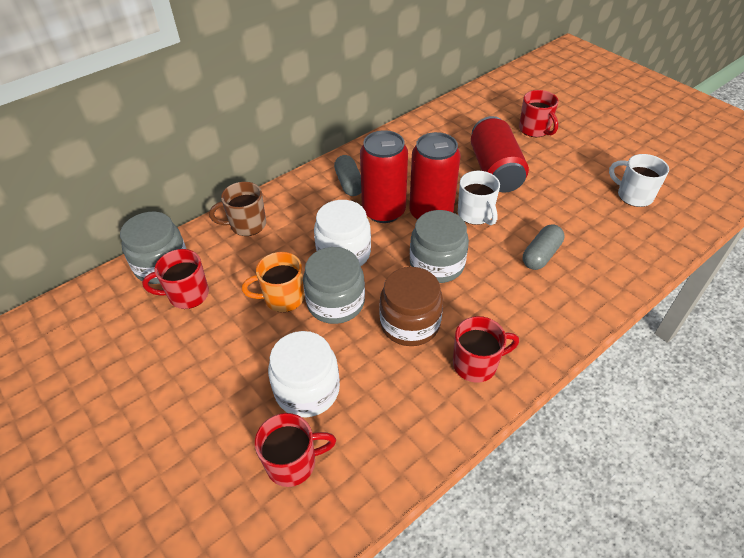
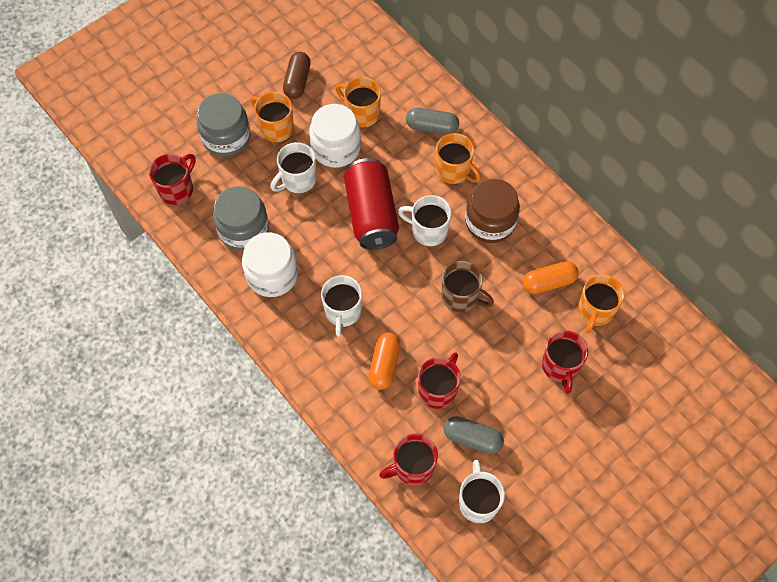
brown capsule: none = 0 -> [283,52,311,99] = 1
grey jar: [120,212,186,284] [303,247,365,324] [410,210,469,283] = 3 -> [197,93,251,157] [213,186,269,251] = 2
orange capsule: none = 0 -> [368,333,400,390] [523,261,579,294] = 2
orange mug: [242,252,304,312] = 1 -> [251,92,294,142] [336,77,381,127] [436,133,481,184] [578,275,624,333] = 4
red can: [360,130,408,223] [409,132,461,220] [471,116,529,193] = 3 -> [344,158,399,250] = 1
white mug: [458,171,500,225] [609,154,669,207] = 2 -> [270,142,316,193] [321,275,362,337] [398,195,451,246] [459,460,505,523] = 4

